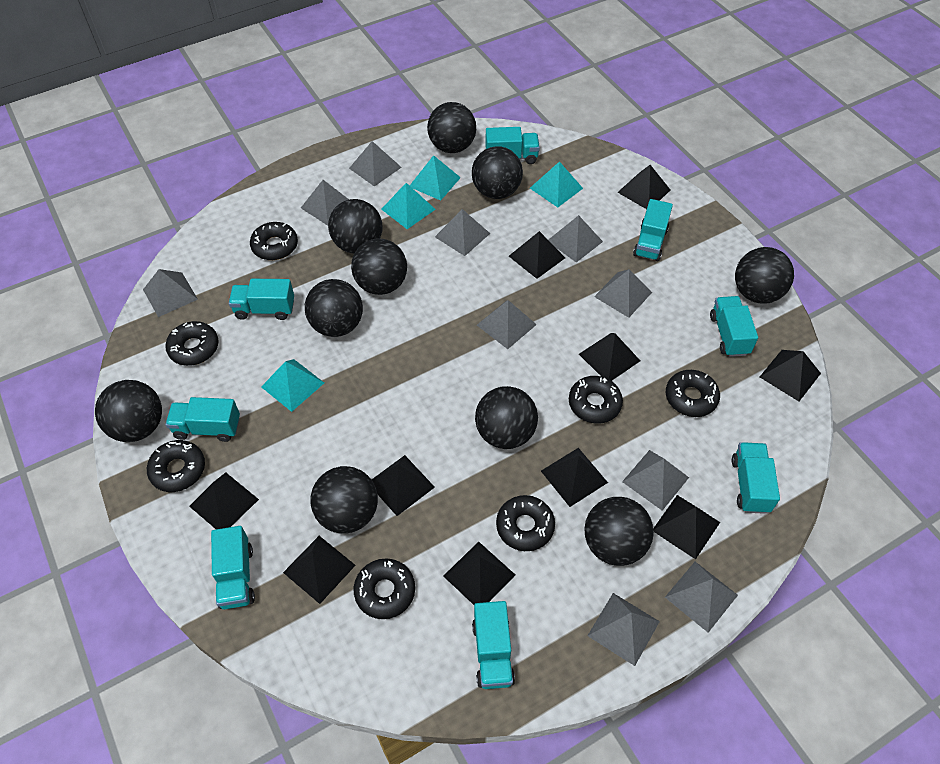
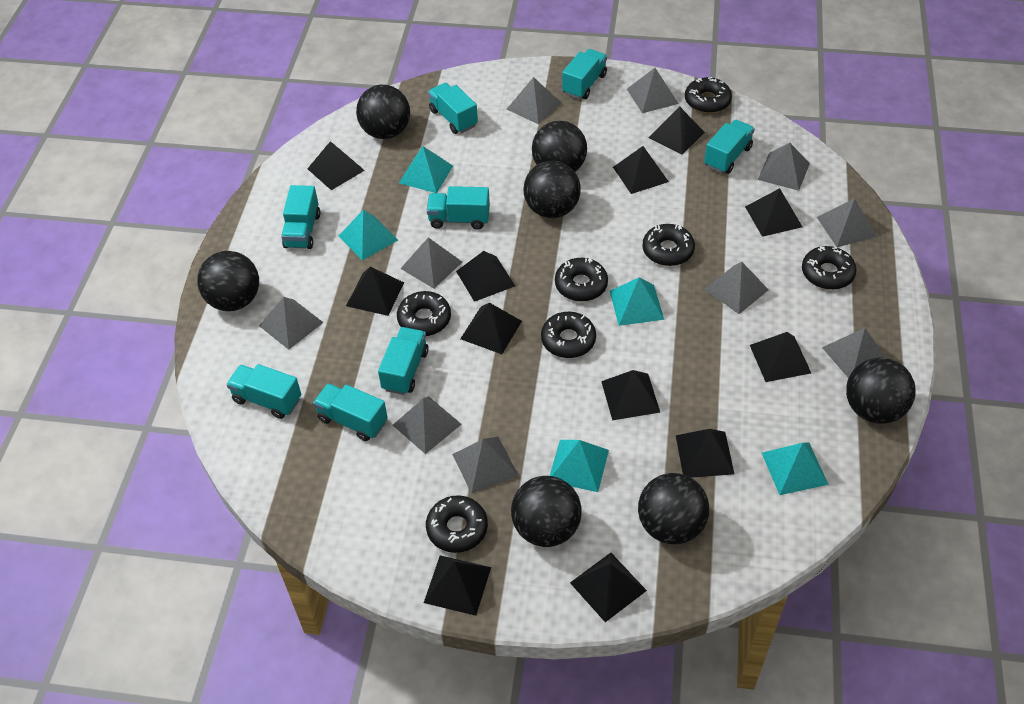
black ball: [95,380,162,442] [305,279,363,337] [311,466,378,534] [328,199,382,254] [351,239,407,295] [427,102,476,153] [472,146,523,199] [475,386,538,449] [584,497,654,566] [735,247,794,304] = 10 -> [197,251,259,311] [356,85,410,139] [511,476,582,547] [524,161,580,218] [532,121,587,172] [638,473,709,544] [846,358,916,424] = 7
black pyramid: [189,473,259,529] [283,536,356,604] [372,455,435,516] [443,542,515,605] [509,231,565,279] [541,448,608,507] [579,333,640,381] [617,165,670,209] [653,495,720,559] [760,350,821,401] = 10 -> [308,141,365,190] [346,267,404,316] [424,555,491,616] [456,251,515,302] [460,303,522,354] [570,553,647,622] [601,370,660,420] [613,146,669,194] [648,106,705,155] [676,429,734,478] [745,188,802,237] [750,332,811,382] = 12
turquoise pyramid: [261,359,324,412] [381,183,436,229] [410,155,461,201] [530,161,583,207] = 4 -> [339,210,398,261] [399,146,453,193] [550,440,609,492] [610,277,664,326] [762,442,829,495] = 5

